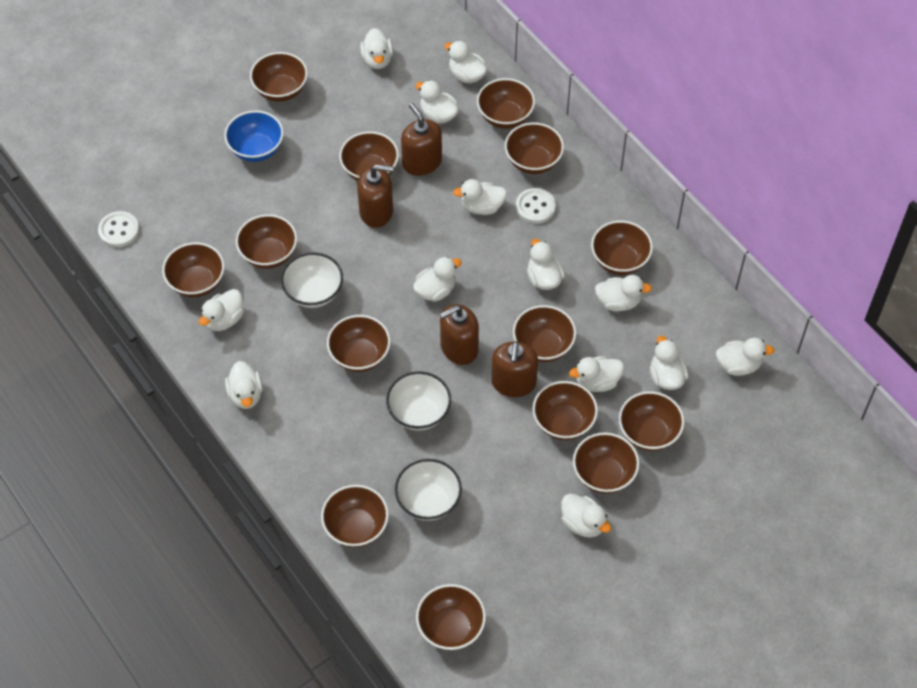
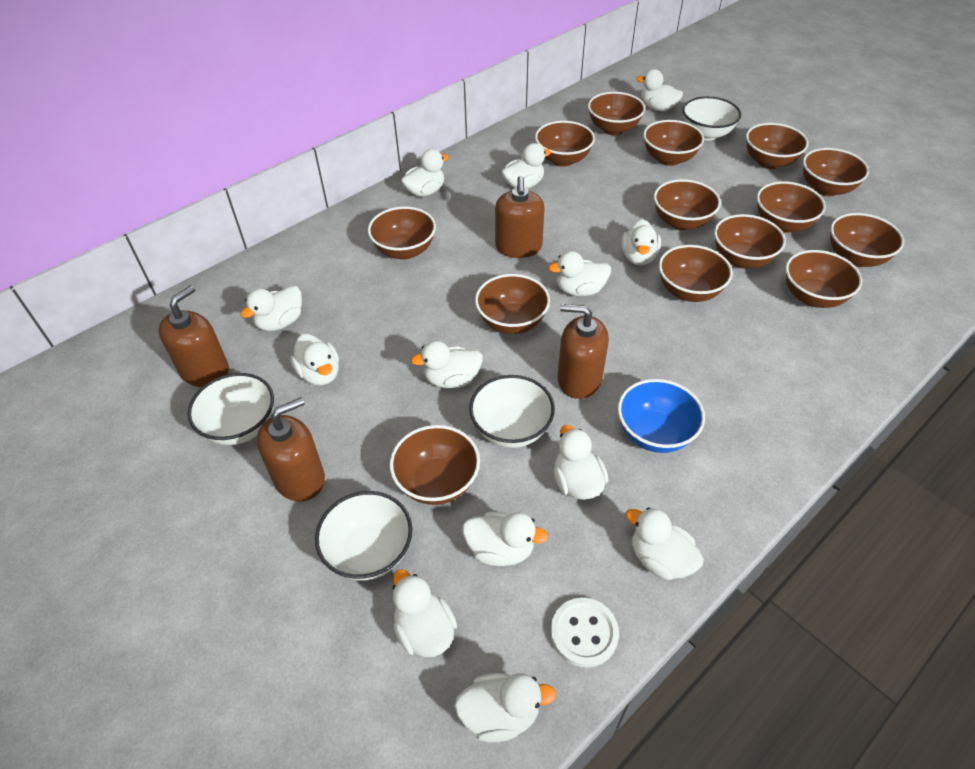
white bowl: [281,253,343,308] [386,371,451,431] [395,459,462,521] = 3 -> [188,373,274,445] [315,491,413,580] [469,375,555,448] [682,96,741,140] = 4
white button: [98,211,139,247] [516,188,556,224] = 2 -> [551,598,619,668] = 1

